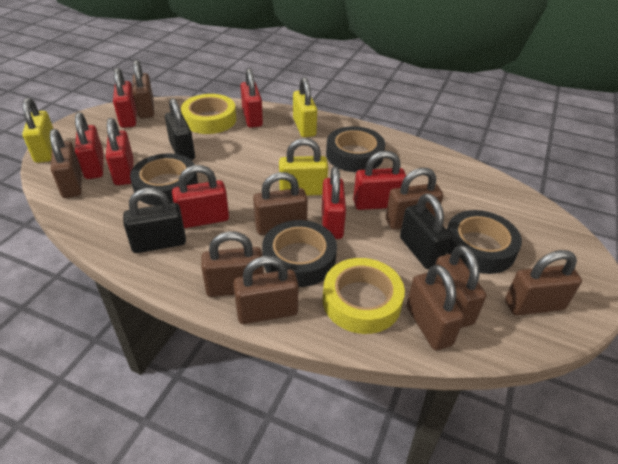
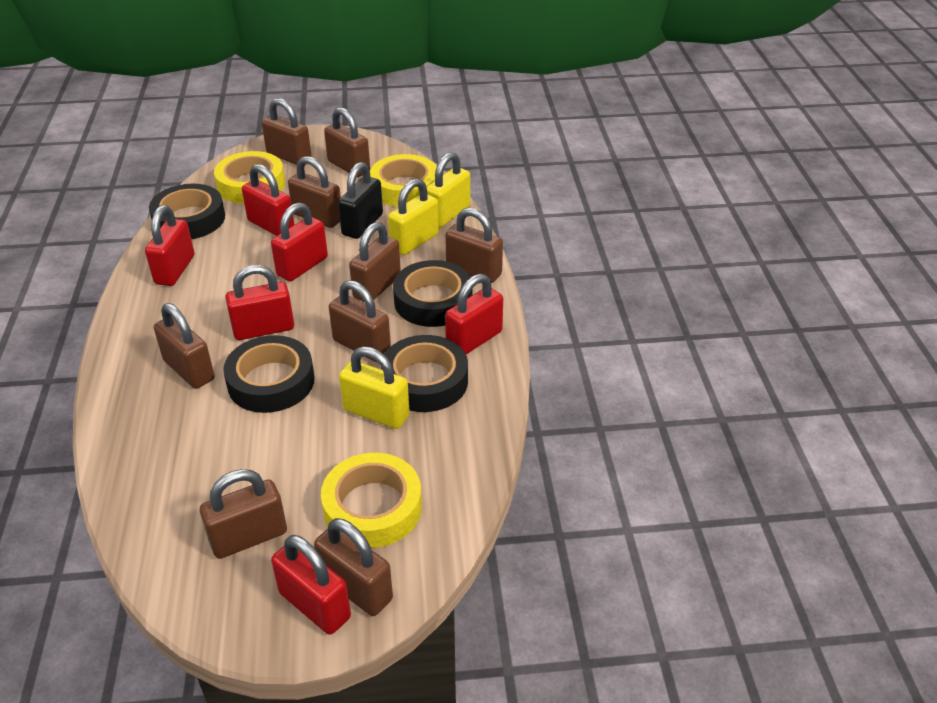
black padlock: [123,188,186,253] [165,98,195,160] [400,193,451,269] = 3 -> [338,162,383,239] = 1
red padlock: [75,112,104,179] [106,118,134,185] [113,68,137,128] [172,165,229,228] [241,68,263,128] [322,166,346,239] [353,151,406,210] = 7 -> [145,205,195,286] [225,265,294,340] [242,164,294,236] [271,202,328,282] [271,535,351,635] [445,274,503,354] = 6
yellow tape: [181,94,236,134] [323,258,405,334] = 2 -> [214,151,285,204] [321,453,422,548] [370,154,437,207] = 3

